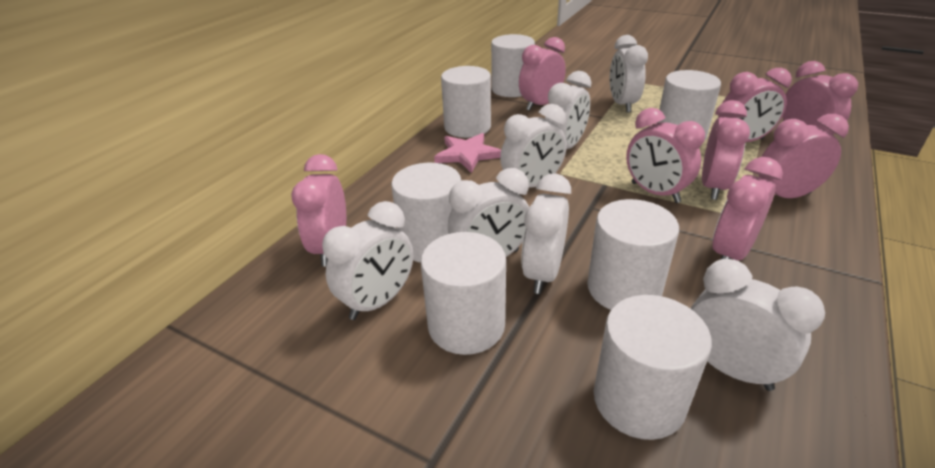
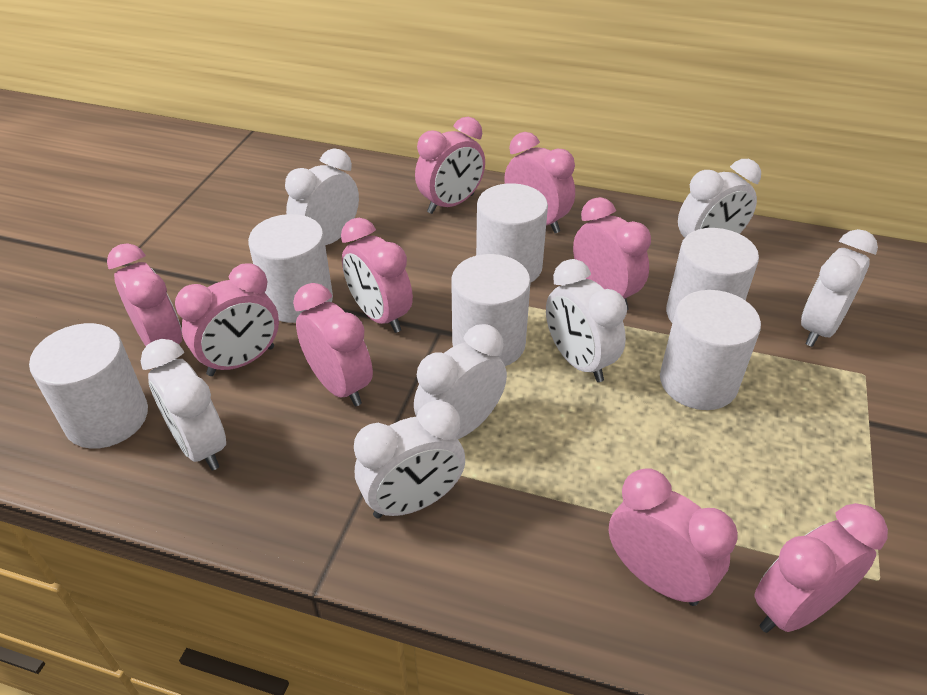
pink clock: [291,154,346,267] [519,37,566,111] [626,108,705,203] [702,100,750,200] [712,157,783,260] [718,68,792,142] [759,114,849,198] [782,61,858,135] = 8 -> [107,243,182,359] [175,263,279,376] [293,283,373,406] [341,218,413,333] [415,117,485,214] [504,132,575,233] [573,197,651,310] [609,469,738,606] [754,503,888,633] = 9
pink star: [434,133,501,173] = 1 -> none = 0
white cylinder: [391,163,461,263] [421,232,506,355] [441,66,491,138] [491,34,535,97] [587,199,679,310] [594,295,712,440] [657,70,721,141] = 7 -> [29,323,148,449] [248,214,333,323] [451,254,531,366] [476,183,548,282] [660,290,761,410] [666,228,759,323] = 6

